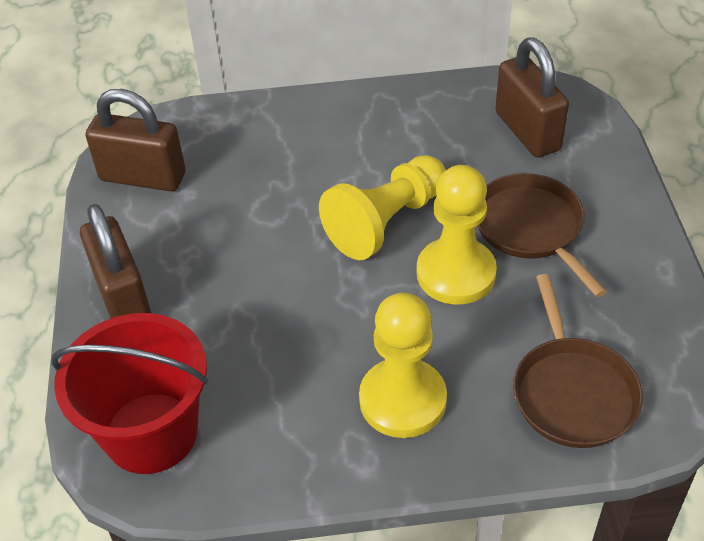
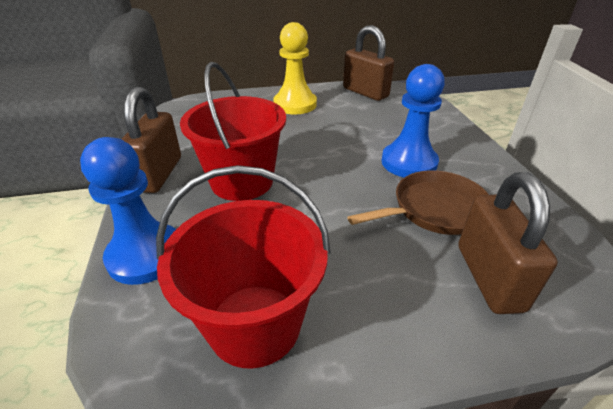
blue pawn: none = 0 -> [80,137,176,285] [381,64,445,177] = 2
brown pan: [477,173,607,297] [513,274,643,448] = 2 -> [347,170,489,235] = 1
red bucket: [51,313,208,474] = 1 -> [156,165,331,369] [180,62,286,201] = 2
yellow pawn: [319,155,446,260] [359,293,447,438] [417,165,497,305] = 3 -> [273,22,317,114] = 1

